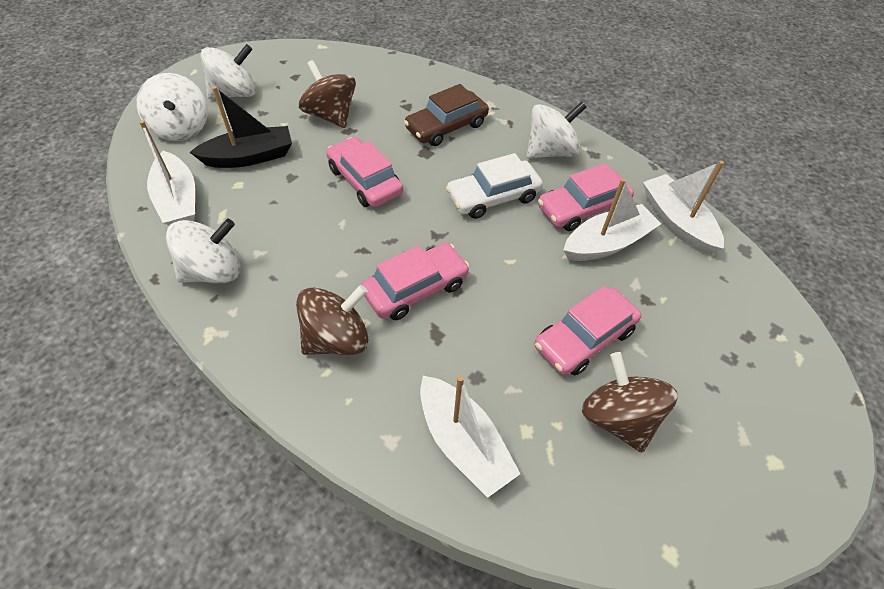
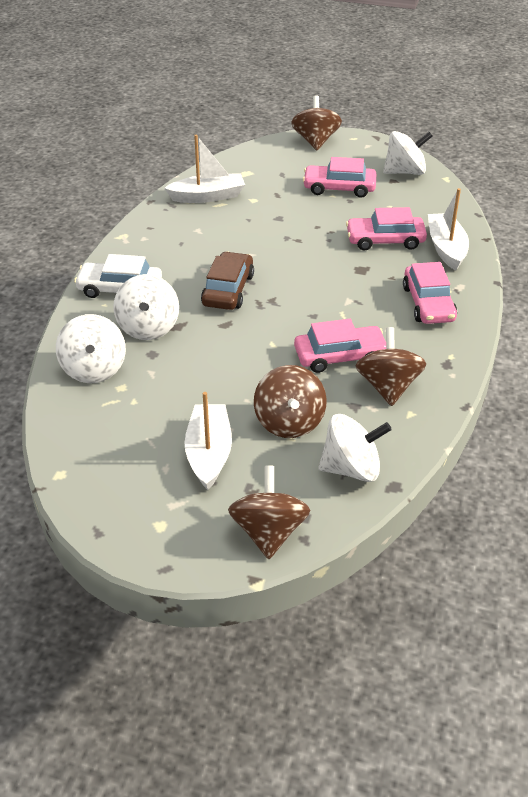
black boat: [190,86,292,168] = 1 -> none = 0
brown spinning top: [296,285,368,355] [299,60,356,128] [582,352,678,452] = 3 -> [228,466,310,559] [254,365,327,438] [291,95,342,150] [356,327,426,406] = 4
white boat: [139,120,195,226] [420,376,520,498] [564,178,661,261] [643,161,724,255] = 4 -> [164,135,245,203] [184,392,232,490] [428,188,469,271] = 3

